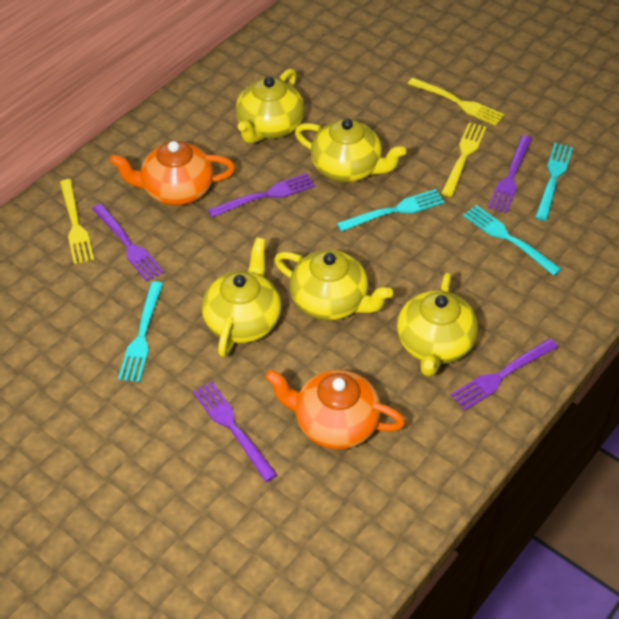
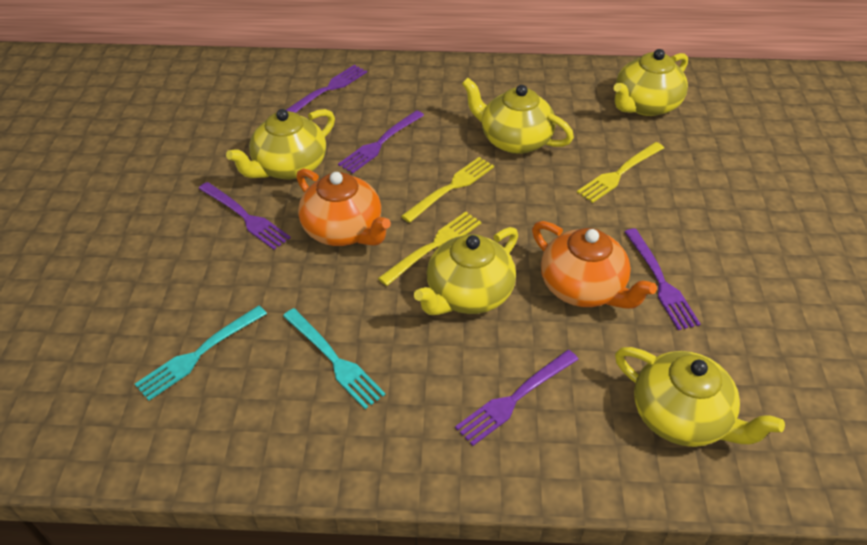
turquoise fork: [118,281,163,382] [337,189,445,232] [463,205,561,276] [535,143,573,221] = 4 -> [135,306,267,401] [283,308,386,409] = 2

